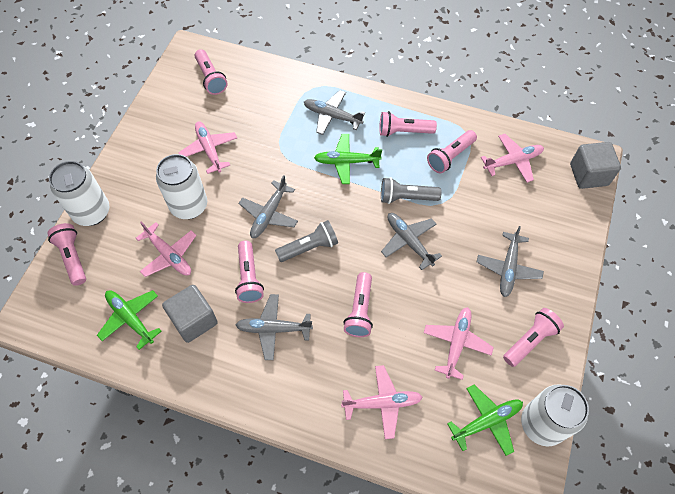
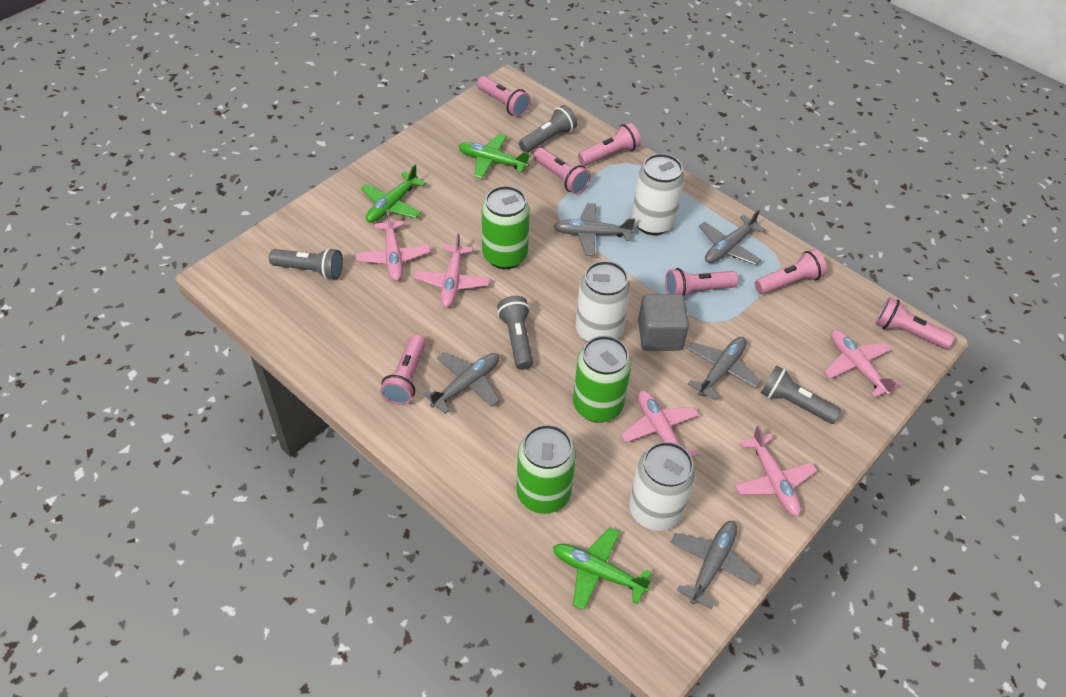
green can: none = 0 -> [482,186,530,269] [517,424,576,514] [573,335,631,423] = 3
grey cube: [162,285,218,343] [570,142,621,189] = 2 -> [638,294,689,351] = 1
grey flashlight: [275,220,338,262] [381,177,442,204] = 2 -> [269,248,343,280] [497,296,533,370] [519,105,577,153] [761,365,842,424] = 4

